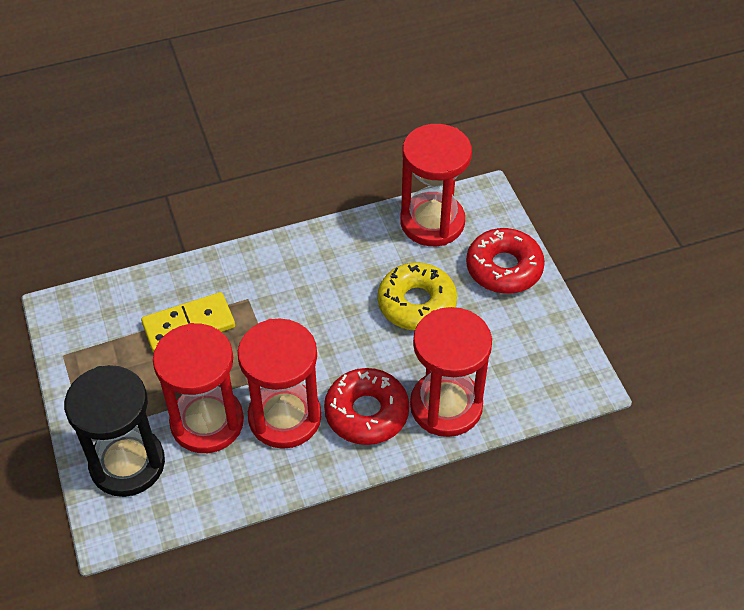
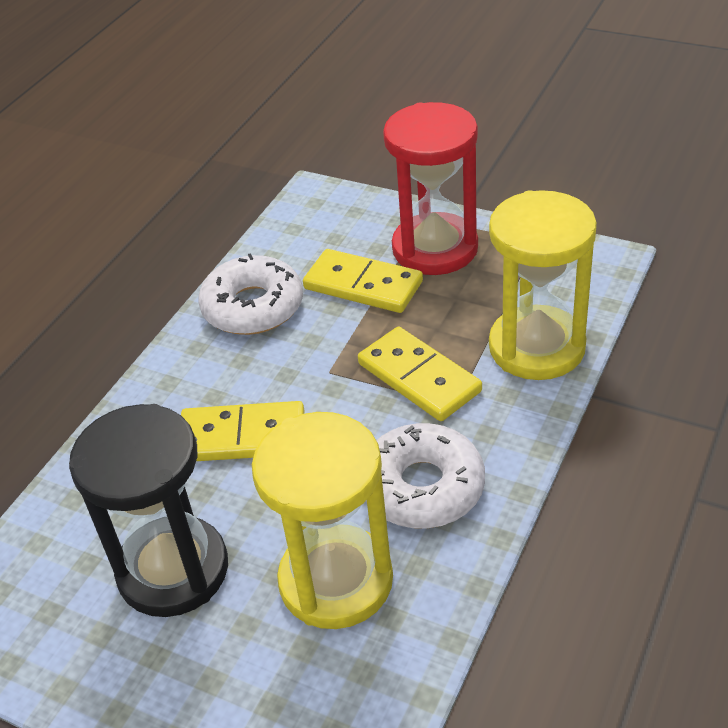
red donut: [324,368,410,445] [466,228,545,294] = 2 -> none = 0
red hourglass: [153,323,244,453] [238,318,321,449] [400,124,472,246] [410,307,492,437] = 4 -> [383,102,478,275] = 1
white donut: none = 0 -> [198,253,303,335] [366,423,485,529] = 2
yellow domino: [141,292,235,353] = 1 -> [181,401,304,461] [303,249,423,313] [358,327,482,421] = 3
yellow donut: [378,262,457,330] = 1 -> none = 0
yellow hourglass: none = 0 -> [252,412,393,629] [489,190,597,380] = 2

